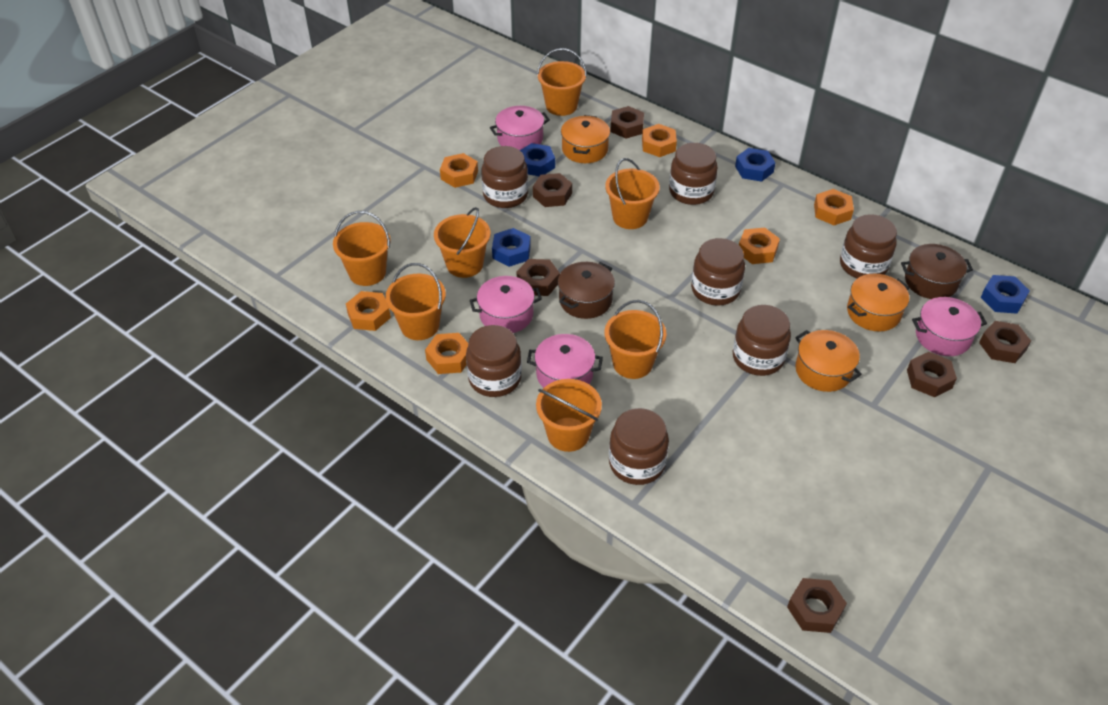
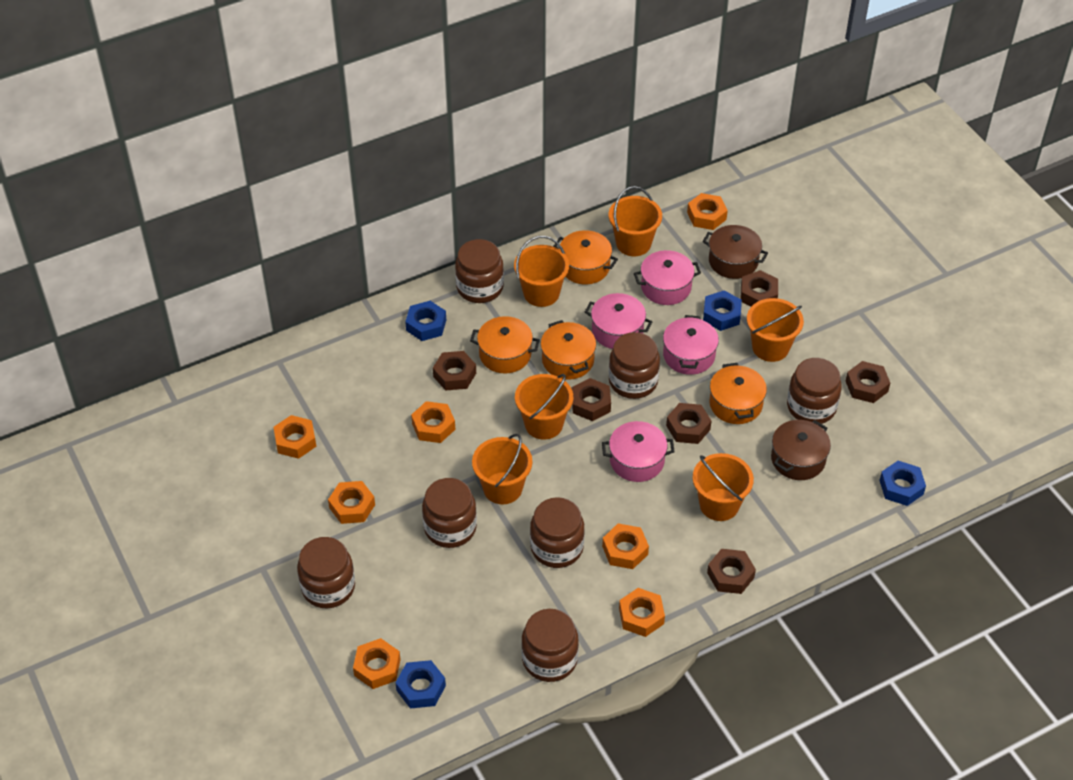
orange bucket: [333,211,391,286] [385,263,446,340] [434,207,491,278] [536,379,602,452] [537,48,587,116] [604,300,667,379] [605,158,660,229] = 7 -> [472,434,532,504] [514,236,569,307] [515,374,573,440] [609,186,662,256] [693,453,754,521] [747,298,804,362] = 6
orange nut: [346,291,391,331] [425,333,468,374] [440,153,478,188] [642,124,677,157] [739,227,780,264] [814,189,854,225] = 6 -> [273,415,316,459] [328,481,375,524] [353,638,401,689] [411,401,455,443] [602,523,649,569] [619,588,665,637] [687,193,728,230] = 7
orange pot: [561,115,610,163] [795,330,862,392] [847,274,910,332] = 3 -> [470,316,540,373] [541,320,596,380] [553,230,618,284] [709,363,767,424] = 4

